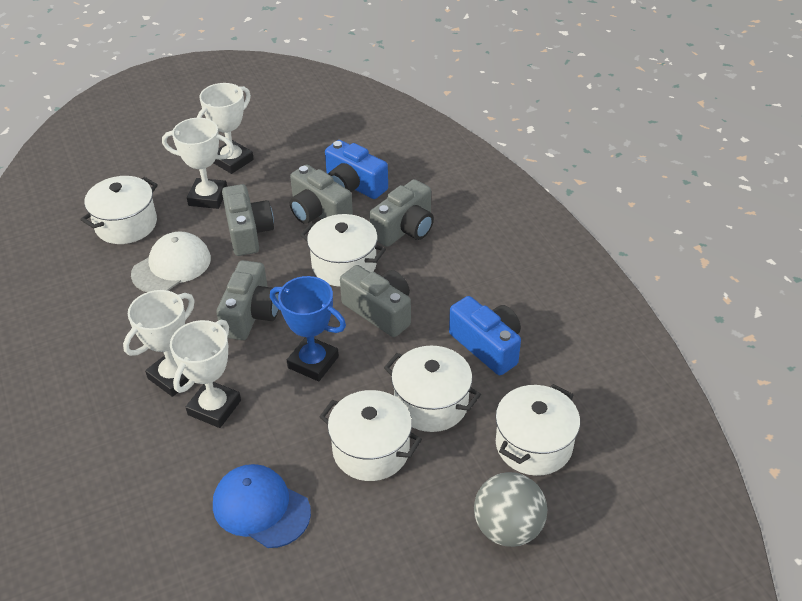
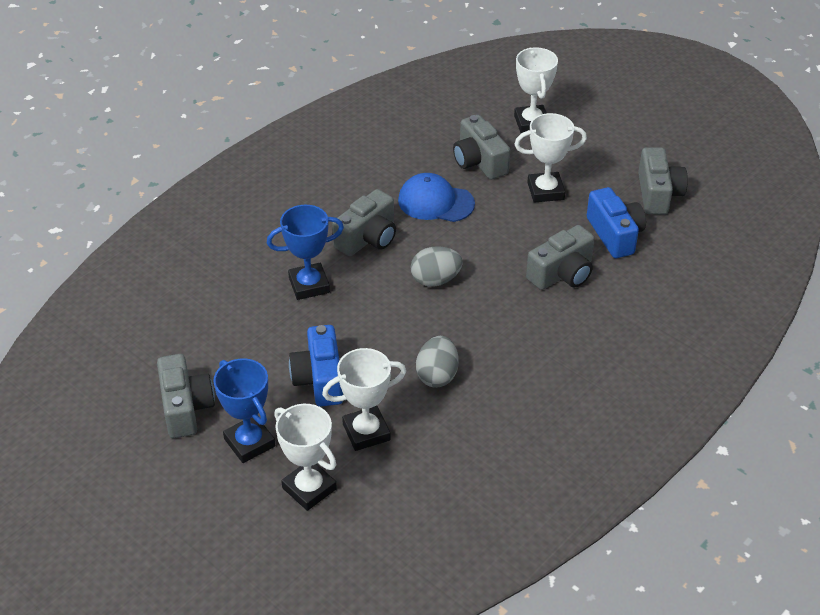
blue trophy: [270,276,346,381] = 1 -> [213,358,275,463] [267,205,344,300] = 2
grey ball: [474,472,547,547] = 1 -> none = 0
grey egg: none = 0 -> [411,246,463,287] [416,336,458,388] = 2
white cap: [131,231,211,292] = 1 -> none = 0
white pot: [80,176,158,244] [300,214,386,287] [319,390,422,481] [384,346,481,432] [495,384,580,476] = 5 -> none = 0

